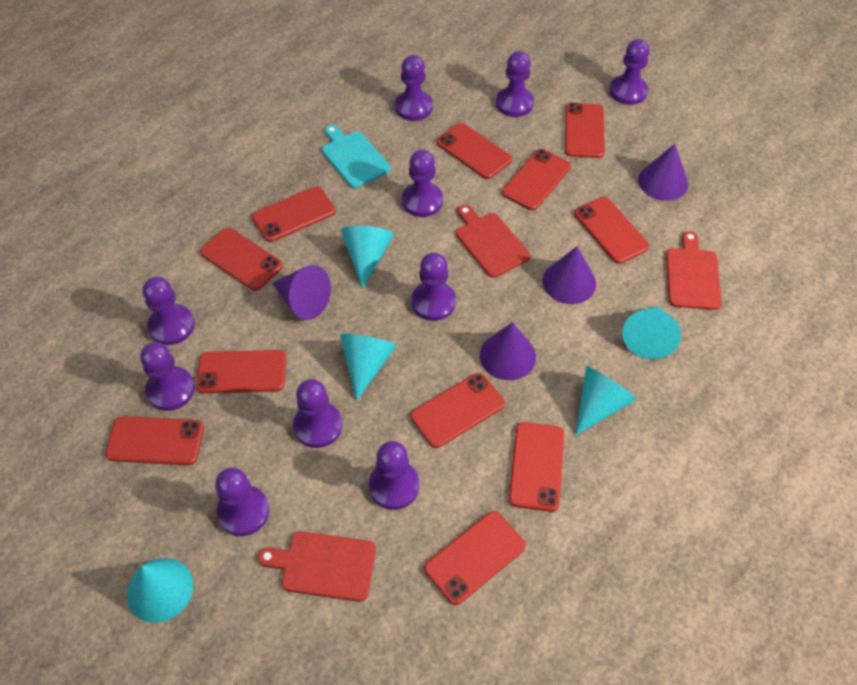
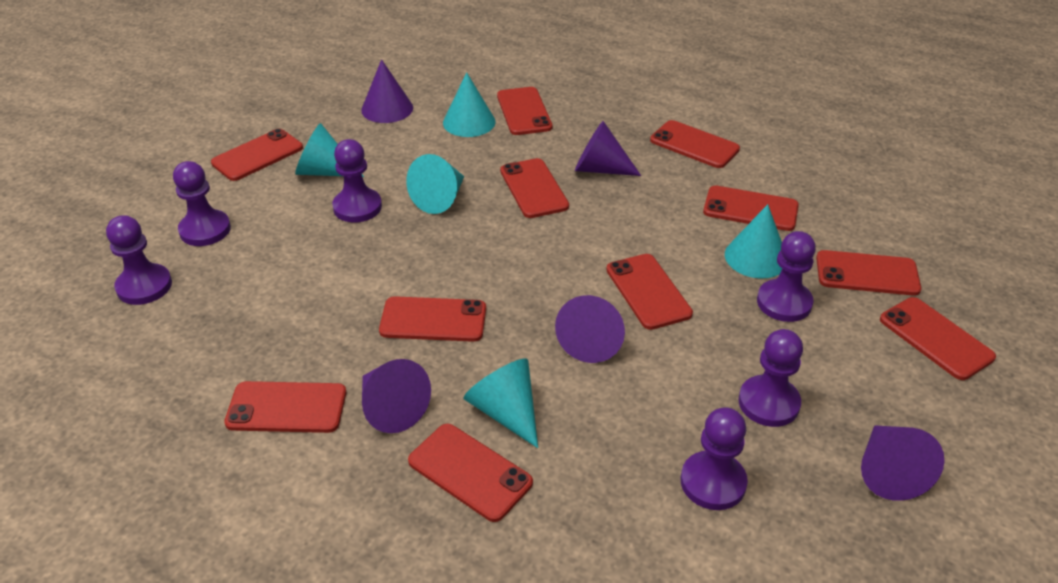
purple cone: [272,265,331,320] [480,322,536,380] [543,246,596,304] [638,144,688,201] = 4 -> [361,59,413,123] [362,359,431,433] [555,295,625,363] [575,121,641,176] [861,425,945,501] = 5
purple pawn: [140,342,195,411] [143,277,195,345] [215,467,269,536] [293,379,343,448] [369,441,419,510] [395,55,433,121] [402,150,443,217] [411,253,456,321] [496,51,534,117] [609,39,650,105] = 10 -> [106,215,172,305] [173,161,231,246] [332,139,382,222] [681,407,748,510] [738,329,803,427] [757,231,816,322] = 6
red cutting board: [258,531,376,602] [456,205,531,278] [666,231,722,310] = 3 -> none = 0
turquoise cutting board: [322,125,391,188] = 1 -> none = 0

